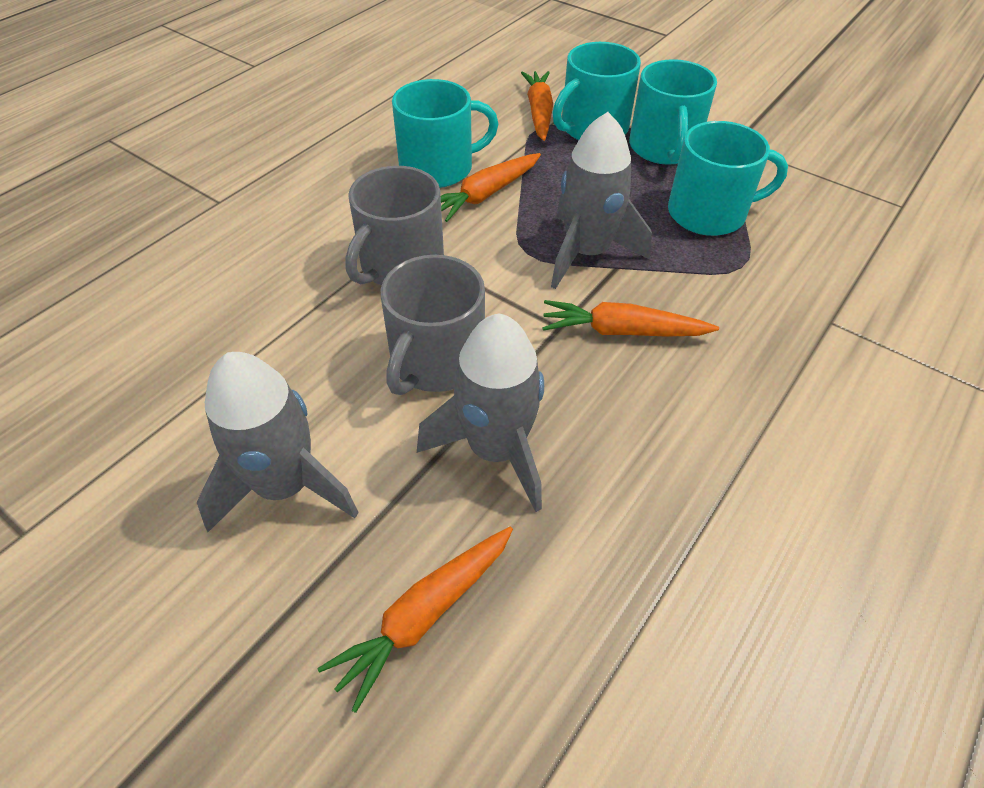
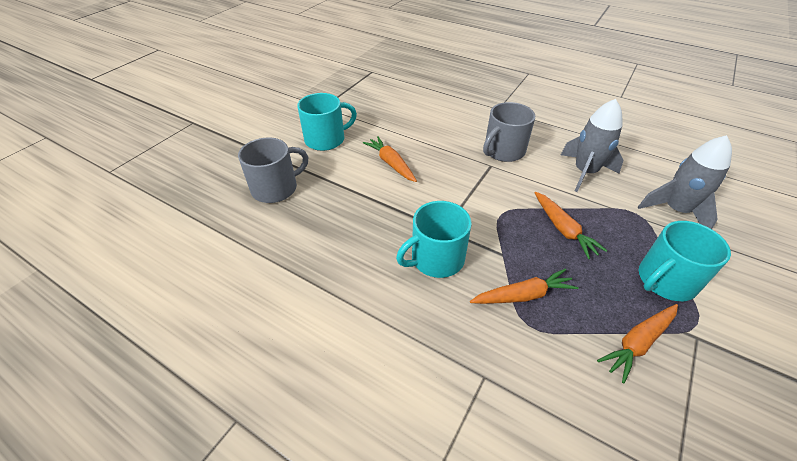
grey rocket: [197,352,359,532] [417,314,544,512] [551,112,652,289] = 3 -> [561,99,624,192] [638,135,732,229] = 2
turquoise mug: [392,79,498,188] [552,42,641,140] [629,59,717,165] [668,121,788,236] = 4 -> [297,93,357,151] [396,201,472,278] [639,221,731,301] = 3

